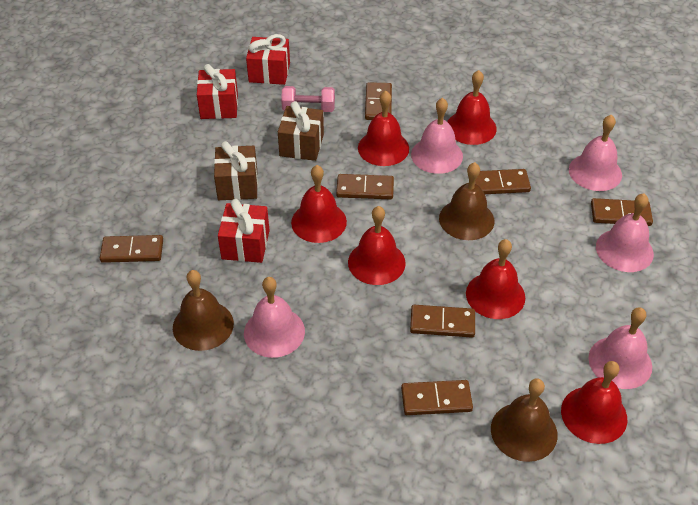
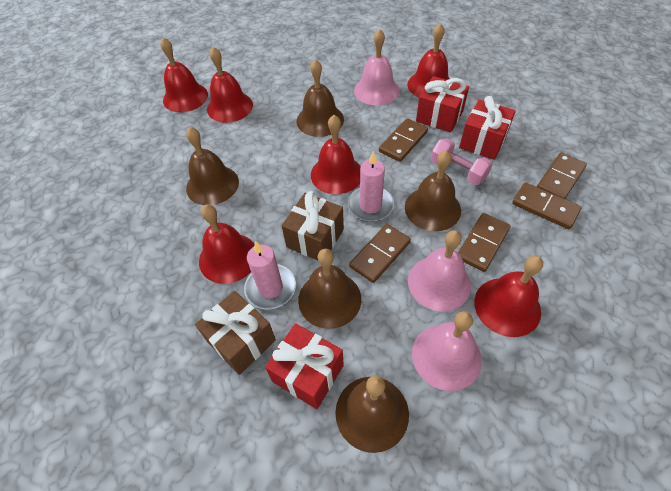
brown bell: [173,270,234,351] [439,162,494,240] [491,379,558,462] = 3 -> [186,127,239,205] [297,59,344,137] [298,249,361,329] [335,376,409,453] [405,150,461,231] = 5
brown domino: [100,235,163,263] [336,174,394,199] [365,82,392,120] [401,380,473,415] [410,305,475,338] [475,169,531,194] [591,198,653,226] = 7 -> [349,224,411,283] [379,118,428,162] [458,213,510,272] [512,182,582,229] [537,152,587,199] = 5
pink bell: [244,277,305,358] [411,98,463,174] [569,115,622,191] [588,307,652,389] [596,193,654,272] = 5 -> [354,29,400,106] [408,230,471,312] [412,311,482,391] = 3
pink candle: none = 0 -> [244,241,296,309] [348,151,394,222] = 2

